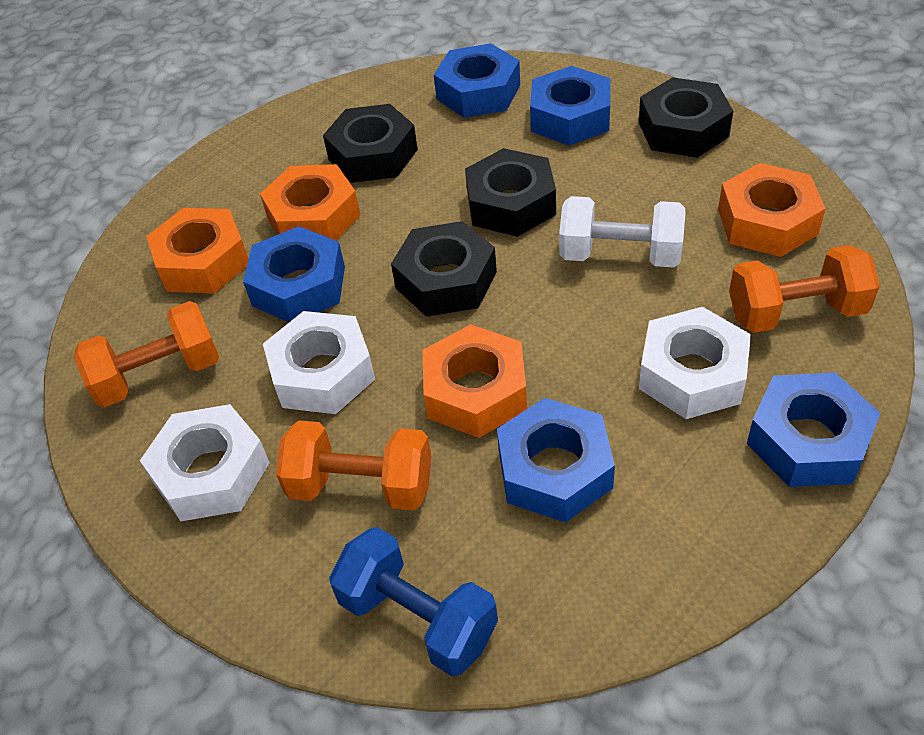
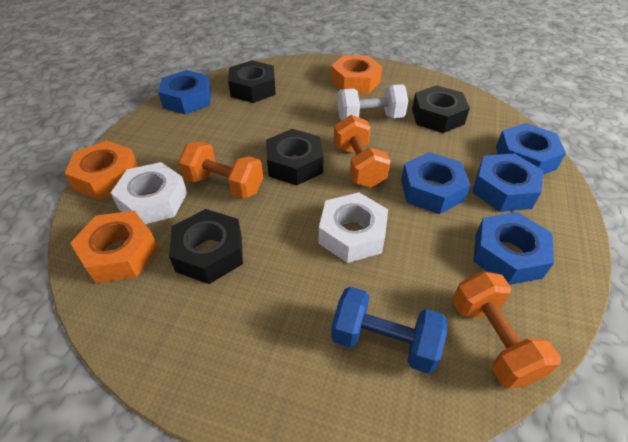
orange nut: [146,208,249,294] [260,164,361,241] [423,324,527,438] [718,163,826,257] = 4 -> [64,140,138,200] [70,211,158,283] [331,55,382,94] = 3
white nut: [140,404,270,521] [263,311,375,414] [639,307,751,419] = 3 -> [111,162,187,224] [319,192,388,263] = 2

